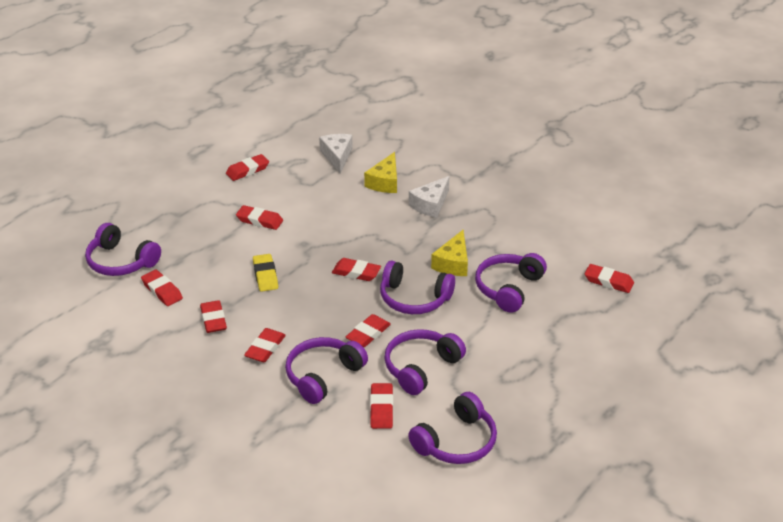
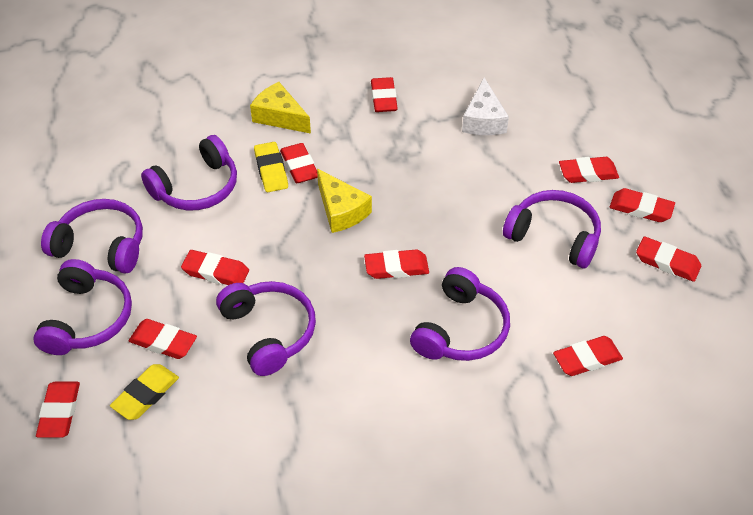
red eraser: [141,270,183,306] [200,300,227,333] [226,154,269,181] [236,205,283,230] [244,328,286,362] [332,258,381,281] [346,314,391,347] [370,383,393,429] [585,264,634,293] = 9 -> [36,382,80,438] [129,319,197,359] [181,250,249,285] [280,143,318,183] [364,249,429,279] [371,77,398,112] [553,336,623,376] [559,157,619,183] [610,188,675,222] [636,237,701,282] = 10
white cheese: [319,134,353,173] [409,176,449,218] = 2 -> [462,78,509,135] = 1
yellow eraser: [253,254,278,292] = 1 -> [110,364,179,420] [254,142,288,192] = 2

